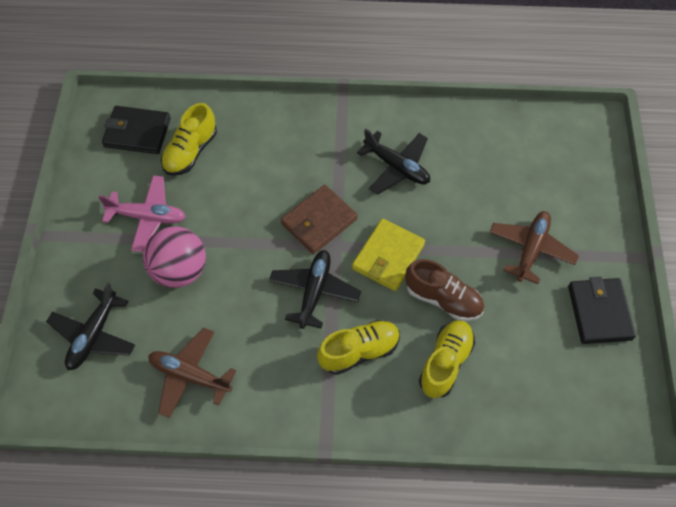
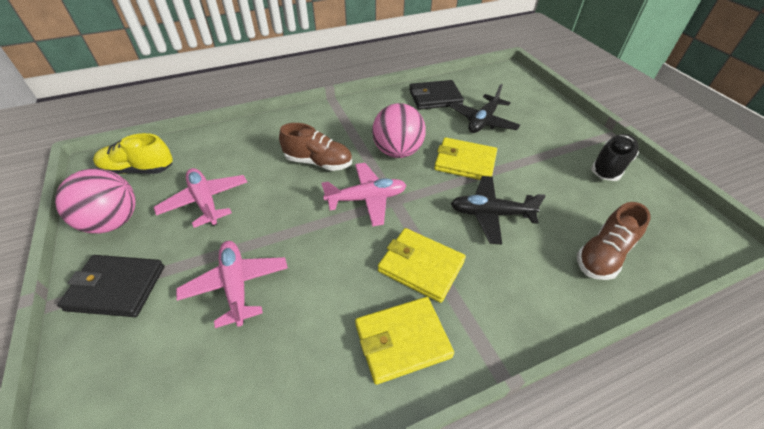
black plane: [46,283,135,370] [269,250,361,329] [357,129,430,195] = 3 -> [450,84,520,133] [451,176,546,245] = 2
black shoe: none = 0 -> [591,134,639,181] = 1
brown plane: [148,328,236,418] [490,211,579,284] = 2 -> none = 0
brown shoe: [405,259,484,322] = 1 -> [279,123,352,171] [577,202,650,280] = 2
brown wallet: [281,185,358,254] = 1 -> none = 0
pink ball: [143,226,206,288] = 1 -> [55,169,136,233] [372,103,426,158] = 2
pink plane: [98,175,186,252] = 1 -> [154,168,247,228] [176,241,288,328] [322,163,406,227] = 3
yellow shoe: [161,103,217,175] [317,320,400,375] [419,320,475,398] = 3 -> [93,133,173,174] = 1
yellow wallet: [352,219,425,291] = 1 -> [355,297,454,385] [378,228,466,303] [434,137,497,180] = 3

